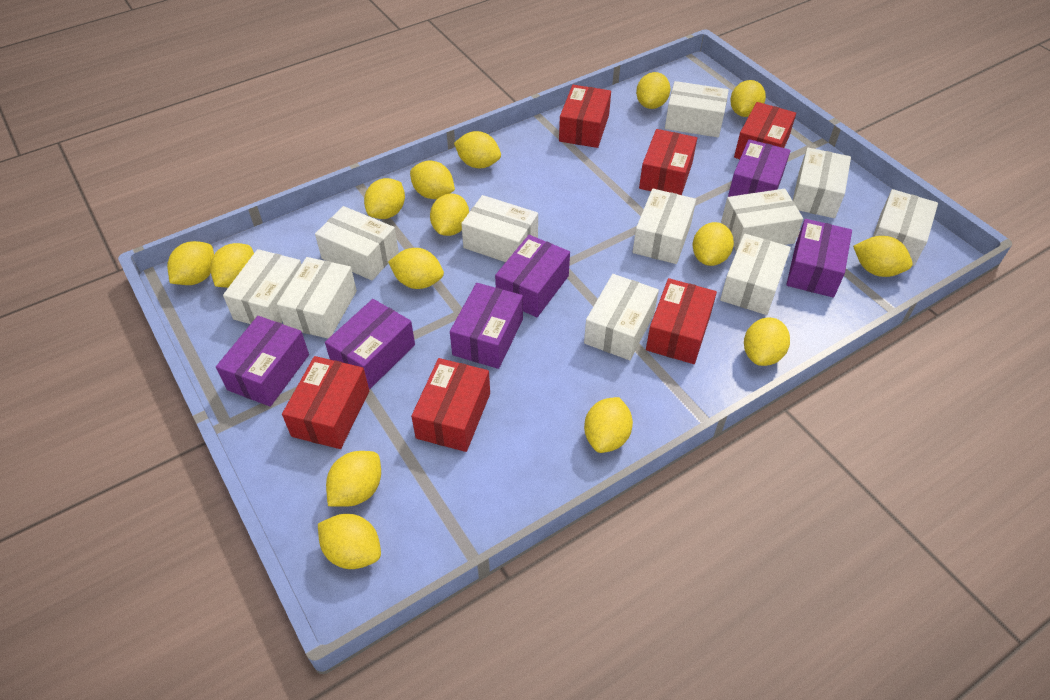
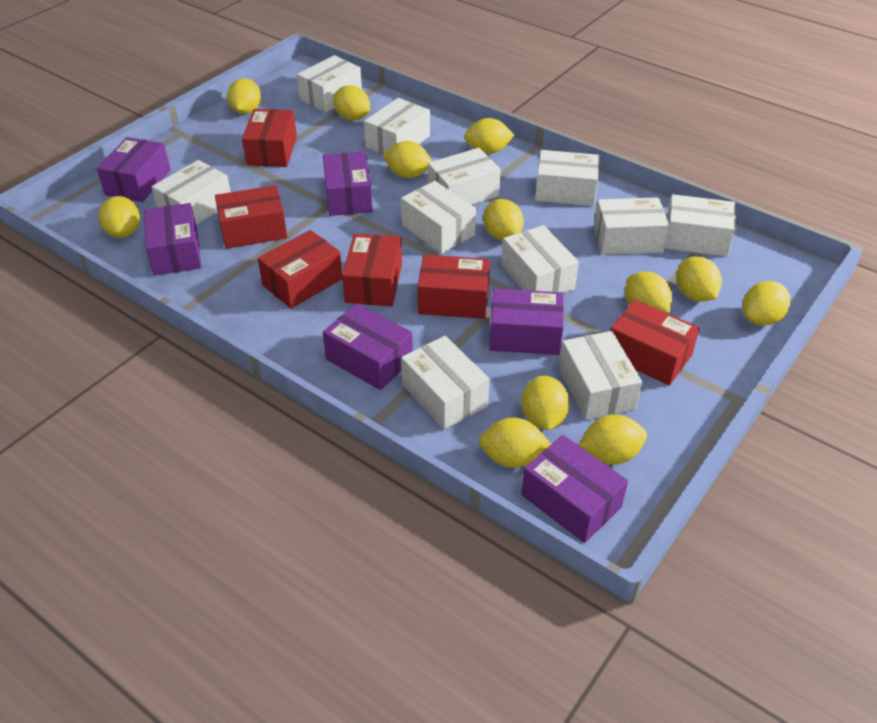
yellow lemon: [167,241,214,285] [210,243,254,288] [318,514,381,569] [326,451,381,507] [364,178,405,219] [388,248,444,289] [410,161,455,199] [430,193,469,236] [454,131,501,168] [584,397,633,453] [636,72,670,109] [693,222,734,266] [730,80,766,117] [744,317,790,366] [853,236,913,277] = 15 -> [99,196,140,238] [227,78,261,114] [333,85,370,120] [383,141,432,178] [464,118,514,154] [479,418,551,468] [483,199,524,240] [521,376,570,430] [579,414,647,465] [625,272,672,313] [676,256,722,302] [742,281,791,326] = 12

